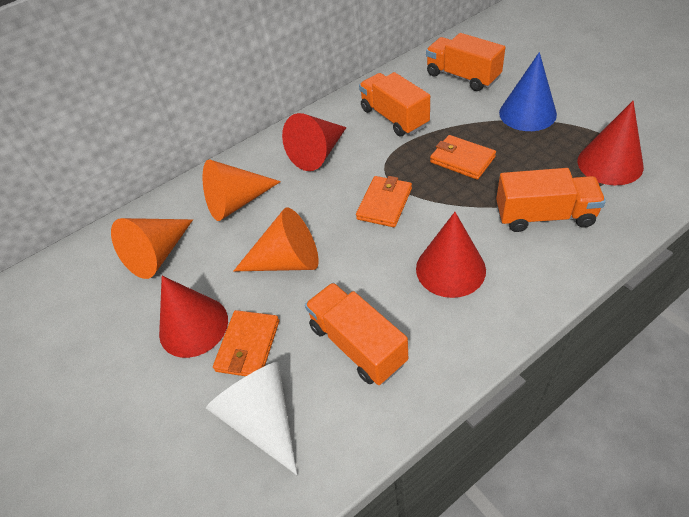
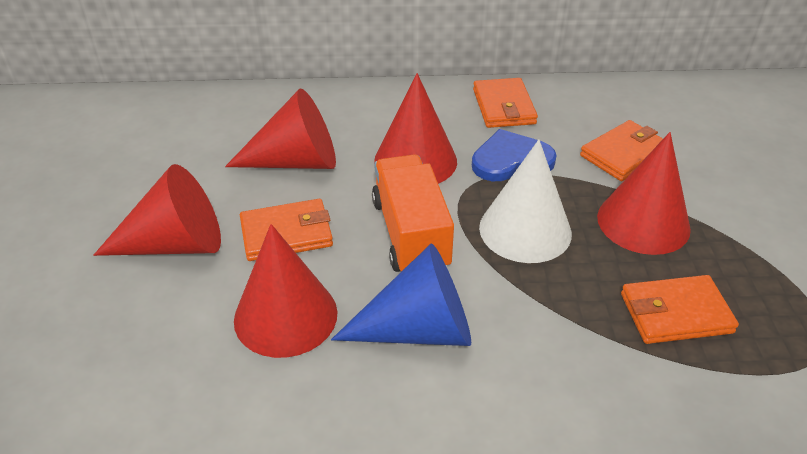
blue heart: none = 0 -> [472,129,557,181] = 1
orange cone: [111,218,193,279] [202,159,281,221] [234,208,319,271] = 3 -> none = 0
orange truck: [305,283,408,385] [359,72,430,137] [426,33,506,91] [496,168,606,232] = 4 -> [372,155,454,272] = 1
orange wallet: [213,310,279,376] [356,176,412,227] [430,135,496,180] = 3 -> [240,199,333,261] [473,78,538,128] [580,120,663,181] [621,275,739,344] = 4
red cone: [159,276,228,358] [282,113,347,171] [416,212,486,298] [577,101,644,185] = 4 -> [93,164,221,256] [225,89,336,169] [234,224,338,358] [374,73,457,184] [597,132,691,255] = 5

